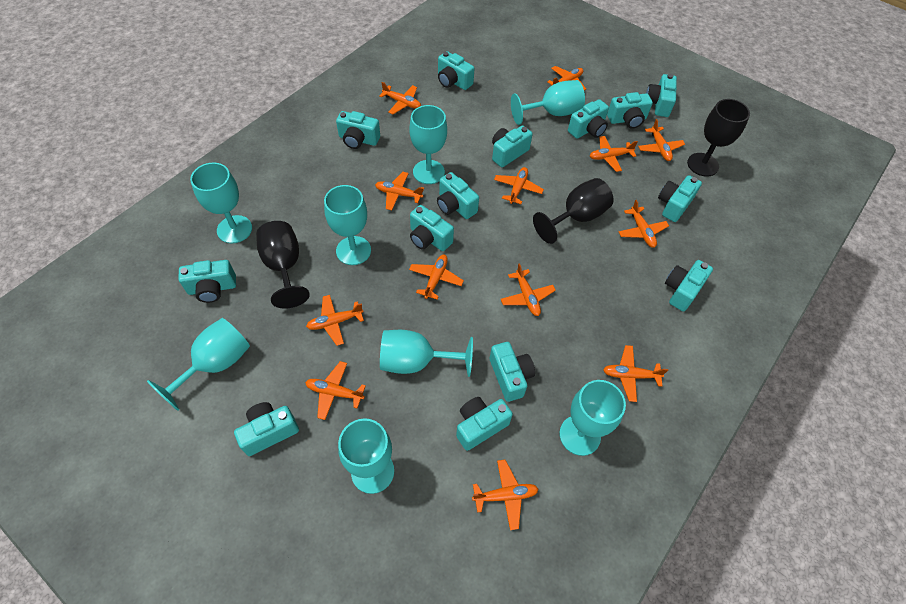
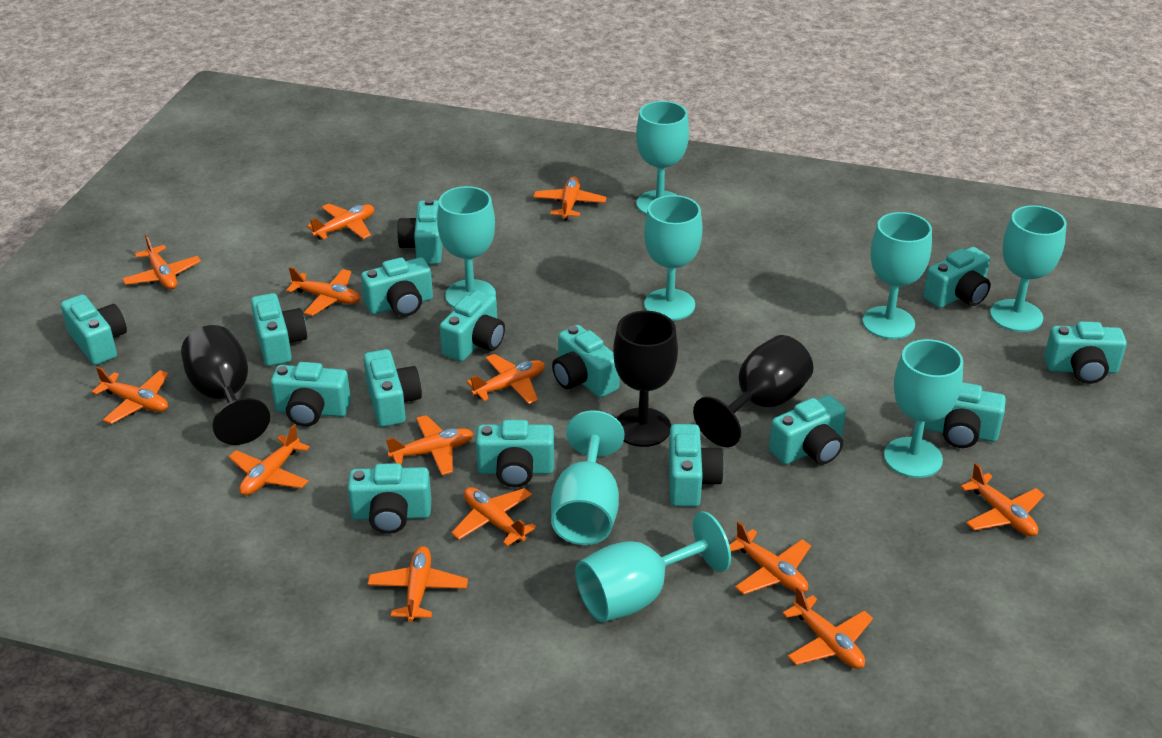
turquoise camera: [178,260,236,303] [234,402,299,456] [336,111,380,149] [410,205,454,251] [437,172,479,219] [438,51,475,90] [456,397,513,451] [490,342,535,402] [492,125,533,167] [568,99,609,139] [607,92,653,129] [646,74,677,117] [658,175,702,222] [665,260,713,311] = 14 -> [61,294,127,365] [251,293,307,366] [271,362,351,427] [348,463,431,534] [361,257,433,317] [363,349,422,427] [397,198,443,264] [440,290,505,361] [476,420,554,487] [552,325,620,398] [669,424,724,507] [769,395,846,465] [923,247,991,308] [924,382,1006,448] [1044,321,1127,384] = 15

